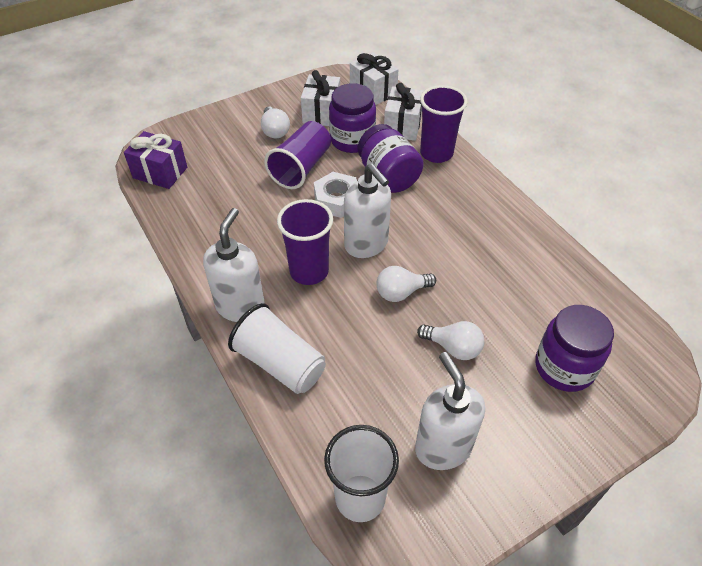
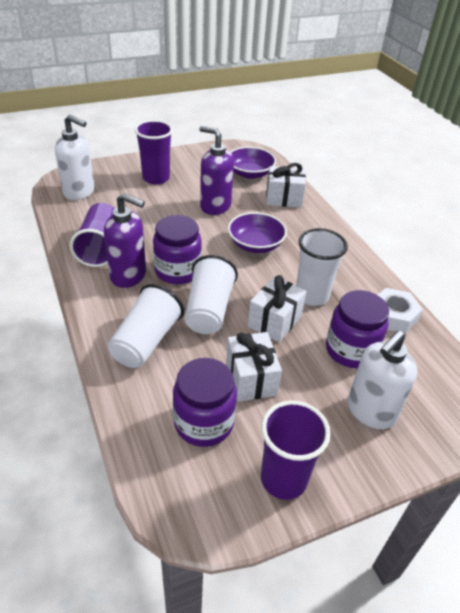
purple bowl: none = 0 -> [228,212,287,253] [230,147,276,179] = 2
purple gift: [124,131,187,189] = 1 -> none = 0
purple soap dispenser: none = 0 -> [104,193,146,288] [200,126,234,215] = 2
white cup: [228,303,326,394] [324,425,399,522] = 2 -> [108,284,184,368] [184,255,238,334] [296,228,348,306] = 3
white light bulb: [261,107,290,139] [377,266,436,302] [417,321,484,360] = 3 -> none = 0
white soap dispenser: [203,208,265,322] [344,164,391,258] [415,352,485,470] = 3 -> [55,115,95,200] [348,331,418,429] = 2

